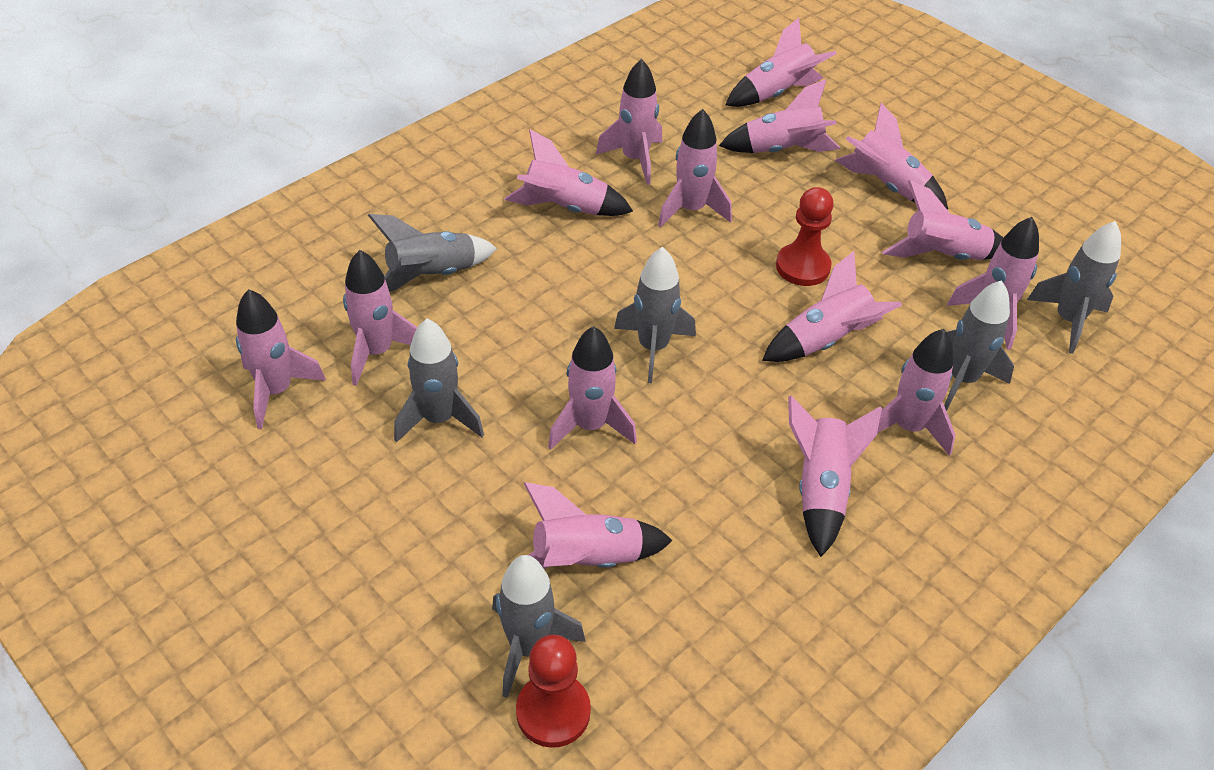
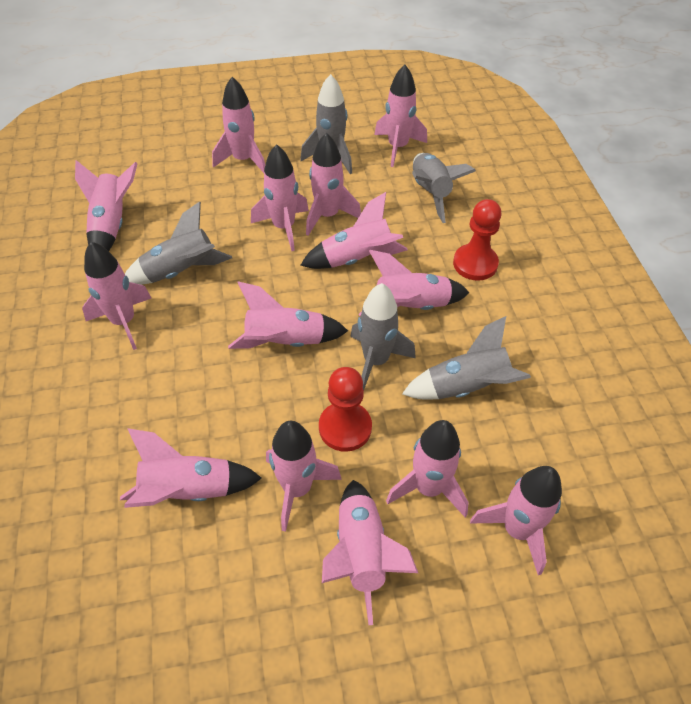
grey rocket: [368,214,497,292] [394,319,484,443] [492,555,585,698] [614,247,696,383] [944,280,1014,411] [1027,221,1121,354] = 6 -> [125,202,232,285] [300,74,352,174] [350,283,416,390] [402,316,531,399] [412,153,476,223] = 5
pink rocket: [236,289,326,429] [343,250,417,386] [505,129,633,216] [524,482,673,569] [548,326,637,450] [596,59,662,185] [658,109,732,227] [719,79,841,153] [725,18,837,107] [762,251,902,362] [788,396,882,557] [835,103,948,210] [877,329,956,456] [882,180,1003,260] [947,217,1039,350] = 15 -> [75,160,138,251] [82,242,151,350] [120,428,262,508] [212,77,265,173] [228,281,348,349] [251,144,309,251] [266,421,342,532] [301,192,408,269] [306,133,361,236] [322,480,418,625] [359,250,469,316] [374,65,427,167] [386,420,469,517] [470,466,562,575] = 14

